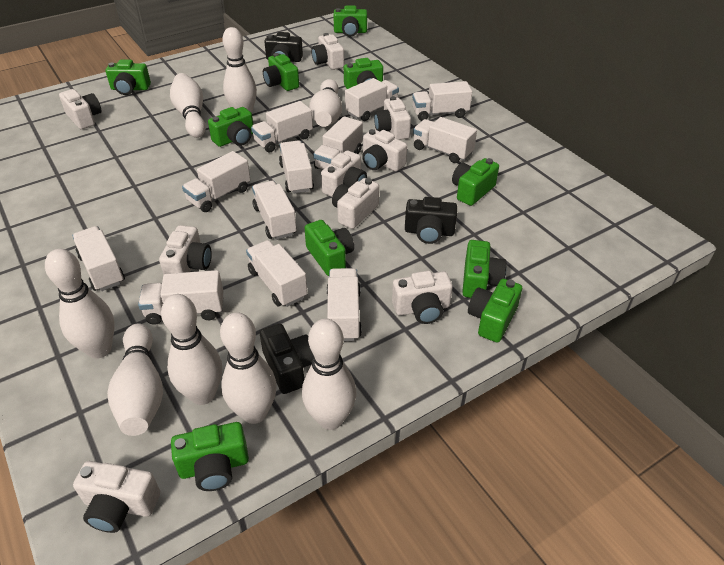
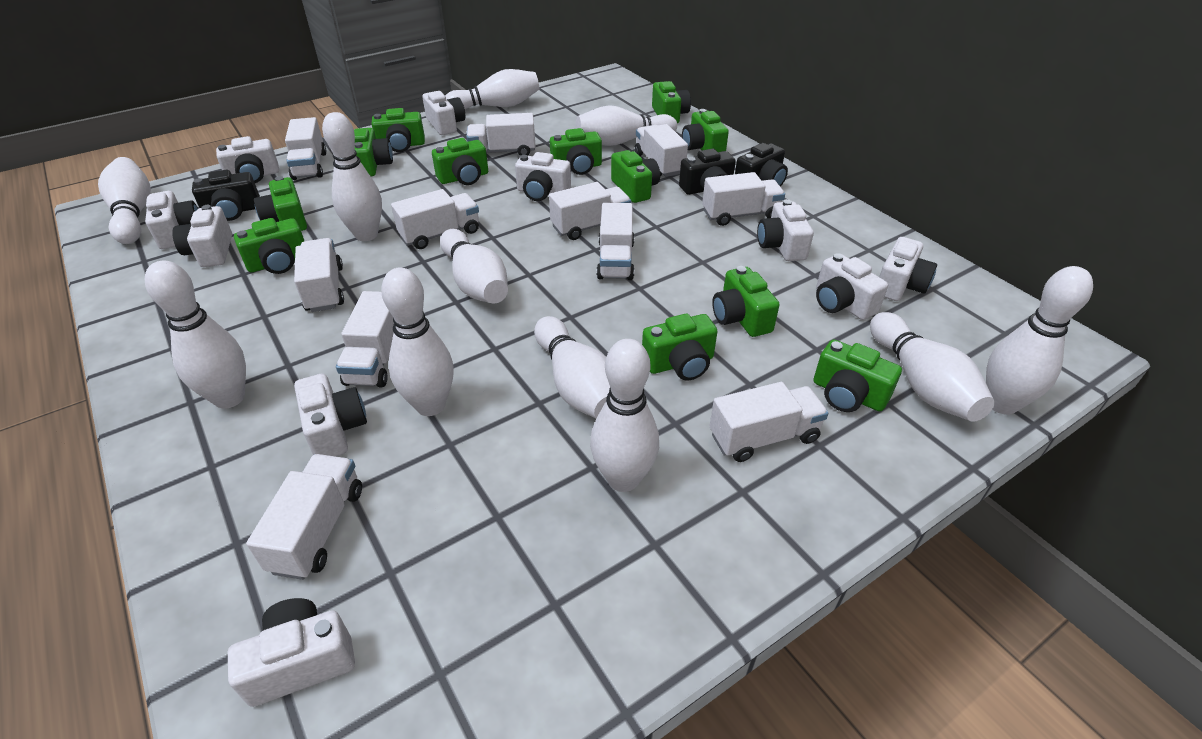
green camera: [106,60,151,95] [171,422,249,491] [208,107,253,147] [263,53,299,91] [304,220,354,276] [333,6,367,37] [344,58,383,89] [452,158,499,206] [462,240,507,298] [468,279,522,343] = 10 -> [234,218,304,274] [254,176,307,231] [354,128,393,176] [371,108,425,152] [432,138,488,185] [550,128,602,175] [611,150,660,203] [642,314,718,381] [652,81,691,123] [682,109,729,152] [712,266,780,337] [814,339,902,412] = 12
white bowling pin: [45,249,114,359] [107,323,163,436] [161,294,222,405] [170,73,206,138] [220,312,277,424] [222,27,257,113] [302,318,356,430] [309,79,342,127] = 8 -> [98,157,151,244] [145,260,246,409] [322,112,382,241] [381,267,454,416] [440,229,508,303] [445,69,540,109] [534,316,610,418] [575,105,677,146] [590,339,659,492] [870,312,995,422] [986,266,1093,415] = 11
white camera: [59,89,102,129] [73,461,160,533] [159,225,212,275] [311,33,344,70] [321,151,367,197] [332,178,379,229] [362,129,407,171] [374,96,411,140] [392,271,453,324] = 9 -> [145,191,198,249] [172,205,232,267] [216,136,279,183] [228,598,355,707] [294,374,367,456] [422,91,465,135] [515,152,571,201] [757,199,814,261] [816,253,888,320] [879,237,937,301] = 10
white truck: [72,226,125,291] [138,270,223,325] [182,151,251,212] [246,240,307,307] [251,101,313,153] [252,181,297,240] [279,140,314,194] [313,116,363,170] [327,268,362,341] [345,78,399,121] [412,81,472,121] [413,117,477,163] = 12 -> [246,454,362,580] [285,117,326,180] [294,238,344,312] [336,291,394,388] [391,189,479,249] [467,113,536,156] [549,182,631,240] [597,203,634,280] [635,124,688,177] [702,172,785,226] [710,382,829,462] = 11

